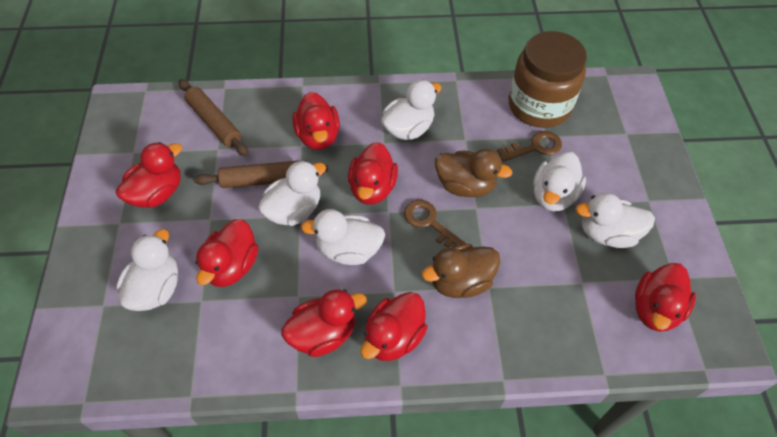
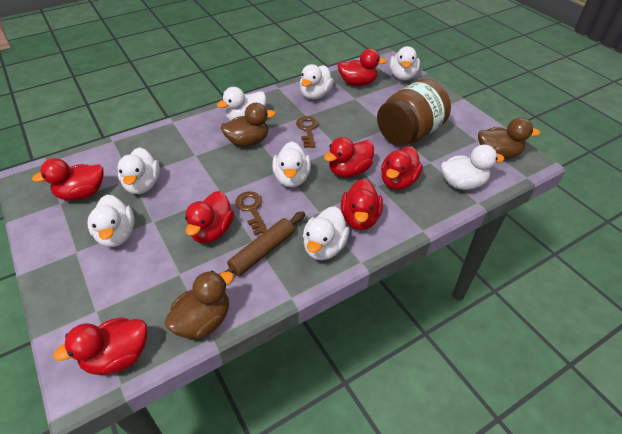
brown duck: [422,244,500,298] [435,149,512,197] = 2 -> [165,271,234,339] [221,103,276,147] [478,117,540,159] = 3
brown rolling pin: [179,79,249,156] [194,160,328,188] = 2 -> [219,211,305,276] = 1
white duck: [116,229,178,311] [258,160,326,226] [301,209,385,265] [381,80,442,140] [533,152,586,212] [575,193,655,248] = 6 -> [87,194,134,247] [118,147,160,194] [217,87,266,121] [272,141,311,188] [300,64,334,100] [303,206,350,260] [390,46,420,80] [441,144,504,190] = 8

